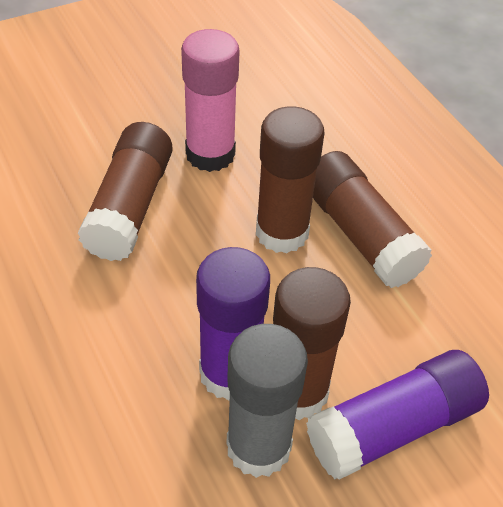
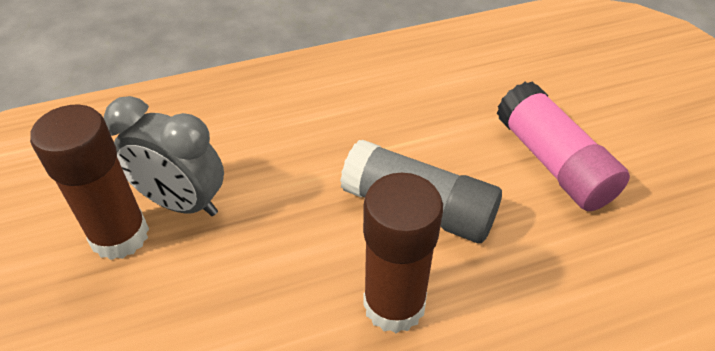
brown glue stick: [78,122,173,261] [256,106,324,254] [273,267,351,420] [313,151,432,288] = 4 -> [30,104,149,260] [363,173,443,333] = 2
grey clock: none = 0 -> [104,96,224,216] = 1
purple glue stick: [196,247,270,400] [306,350,489,480] = 2 -> none = 0

